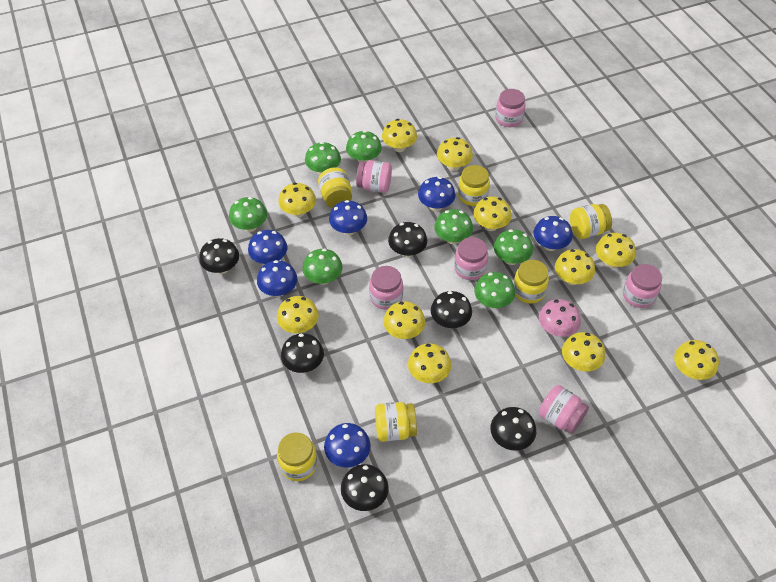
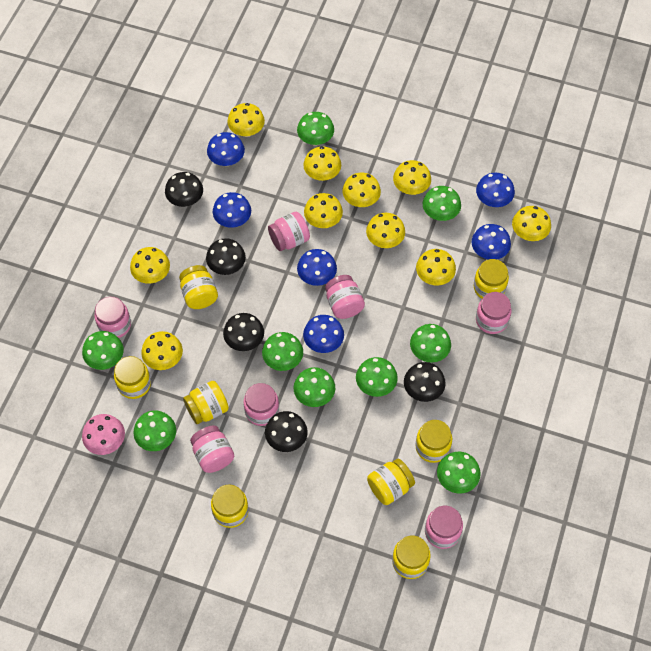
black mushroom: [199,238,239,274] [281,333,324,373] [341,464,389,511] [388,222,427,257] [431,291,472,328] [490,407,536,451] = 6 -> [165,172,203,207] [206,238,246,275] [223,313,264,351] [265,411,308,452] [404,362,446,402] = 5
green mushroom: [229,197,267,232] [302,248,342,285] [305,142,341,175] [346,131,382,163] [434,209,473,244] [474,272,515,309] [494,229,533,265] = 7 -> [82,331,124,370] [133,410,176,451] [262,332,303,371] [294,367,335,407] [297,112,334,146] [356,357,398,397] [410,324,451,362] [423,186,461,221] [437,451,481,494] = 9
pink jar: [356,160,392,193] [369,266,403,310] [454,237,488,280] [495,89,526,127] [539,385,589,434] [623,264,662,308] = 6 -> [94,297,131,338] [190,426,234,473] [244,383,279,426] [268,212,310,251] [325,275,365,319] [425,506,463,549] [476,292,512,334] = 7
yellow jar: [277,433,317,481] [318,167,352,208] [375,402,417,442] [458,165,490,206] [513,260,549,304] [570,204,612,239] = 6 -> [114,356,151,399] [179,265,218,309] [183,381,229,424] [211,485,249,528] [367,459,415,505] [392,536,431,579] [416,420,452,463] [474,259,509,299] = 8
yellow mushroom: [277,296,319,333] [278,183,316,217] [382,119,417,152] [383,301,425,339] [408,343,451,383] [437,137,473,171] [473,196,512,231] [555,249,595,285] [562,332,605,372] [596,233,636,268] [674,340,719,380] = 11 -> [130,247,170,284] [141,331,183,370] [227,103,265,137] [303,146,341,181] [304,193,343,228] [342,173,381,207] [366,213,405,248] [393,160,431,195] [416,249,456,285] [512,206,551,241] = 10

